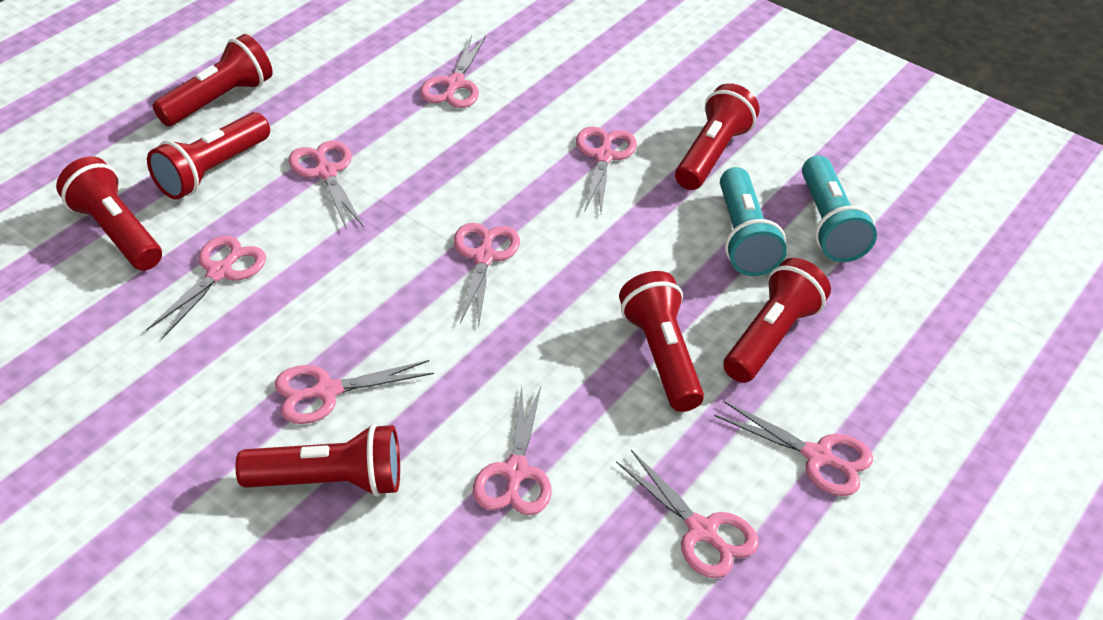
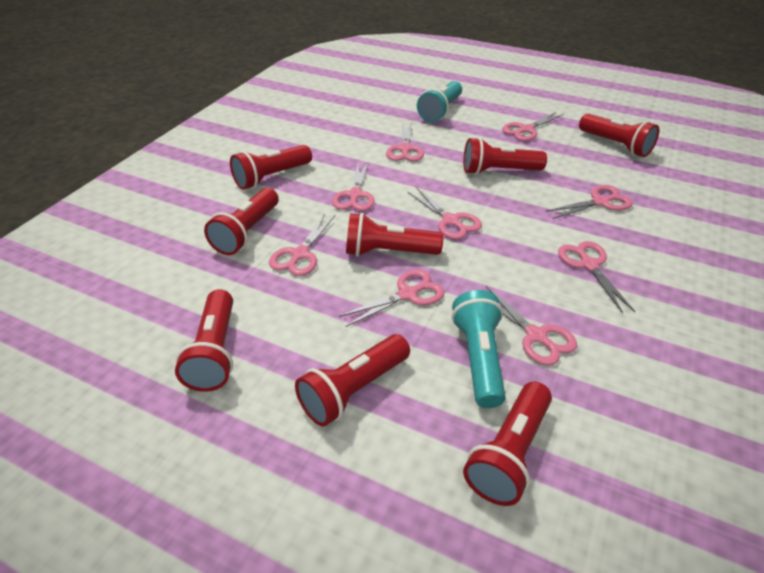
red flashlight: [56,156,162,271] [147,112,270,200] [153,34,273,126] [235,424,400,497] [619,271,704,412] [675,83,759,190] [723,258,831,383] = 7 -> [175,289,233,392] [204,188,279,255] [230,145,312,190] [295,334,410,427] [346,213,443,257] [463,137,547,175] [463,382,552,506] [579,114,659,157] = 8

